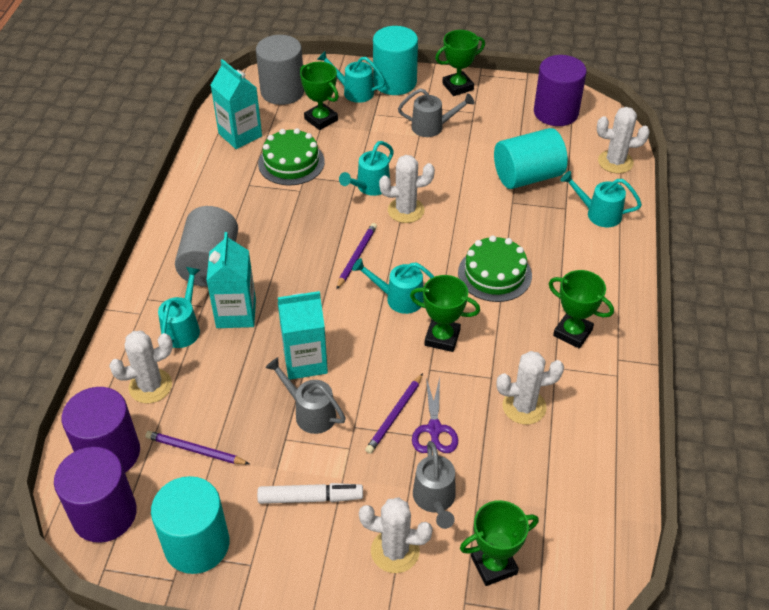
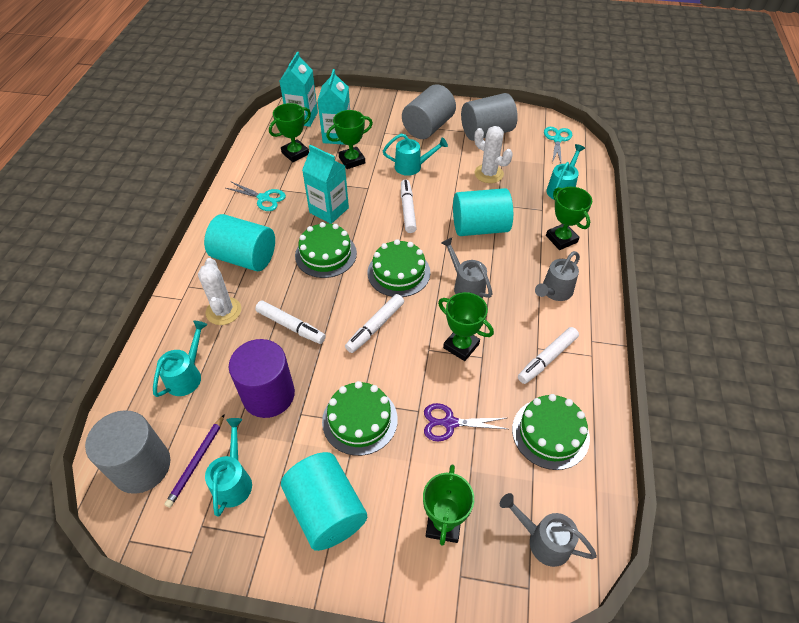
green cake: [258,128,325,185] [458,235,532,302] = 2 -> [295,222,357,278] [322,381,398,456] [367,239,431,297] [512,394,590,470] = 4
grey cylinder: [175,206,238,287] [256,35,305,105] = 2 -> [85,410,170,494] [402,84,456,139] [461,93,518,141] = 3
purple cylinder: [54,447,137,543] [62,387,140,472] [534,55,587,126] = 3 -> [229,339,295,418] = 1
purple pencil: [145,431,249,464] [336,223,377,290] [365,373,423,454] = 3 -> [164,414,225,508] = 1
turquoise scissors: none = 0 -> [226,181,286,211] [544,127,572,163] = 2
turquoise watering can: [158,267,200,348] [317,51,386,103] [339,141,394,196] [352,258,434,314] [561,171,642,227] = 5 -> [153,321,208,397] [205,418,252,517] [383,134,448,176] [546,144,585,200] = 4
white cactus: [109,331,173,403] [359,497,433,573] [379,155,435,223] [497,351,564,425] [597,107,650,174] = 5 -> [198,258,241,325] [474,126,513,183] = 2
white marker: [257,483,363,504] = 1 -> [255,300,326,344] [345,294,404,353] [401,179,417,233] [518,327,579,384] = 4

